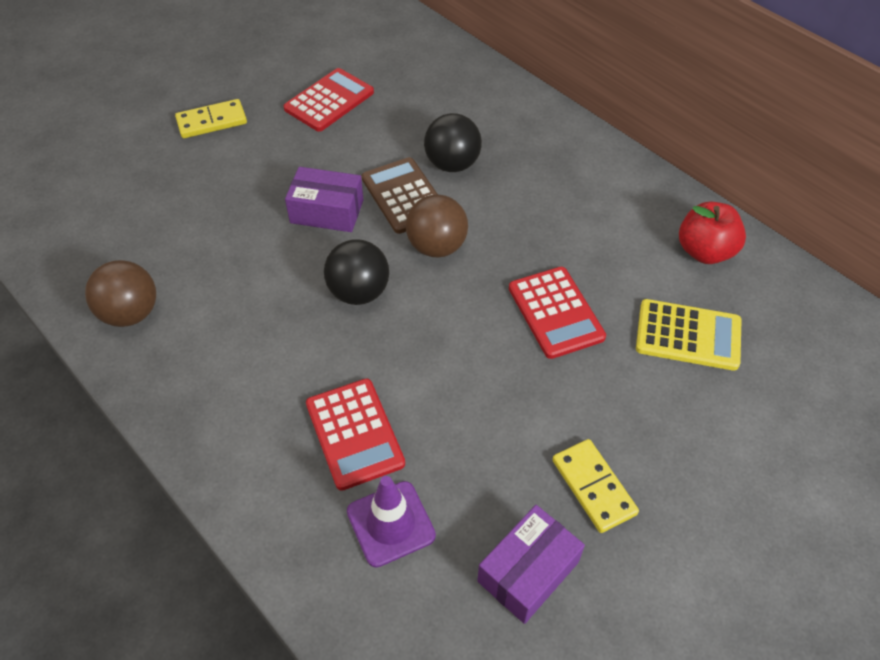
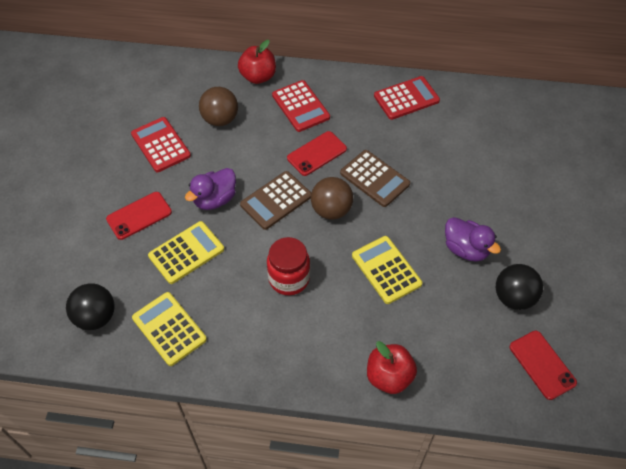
brown calculator: [362,157,438,234] = 1 -> [240,171,311,230] [340,150,410,207] = 2
purple box: [285,167,363,232] [477,505,585,624] = 2 -> none = 0
purple duck: none = 0 -> [185,168,236,210] [445,217,501,262] = 2
purple traffic cone: [347,476,436,567] = 1 -> none = 0
red apple: [679,201,746,264] = 1 -> [238,40,276,84] [367,341,417,394] = 2
red jar: none = 0 -> [267,237,310,295] = 1
red phone: none = 0 -> [106,192,172,240] [287,131,347,176] [510,331,577,400] = 3
yellow calculator: [636,299,741,371] = 1 -> [132,292,207,366] [148,221,224,284] [352,236,422,304] = 3
yellow domino: [175,99,247,138] [552,439,639,533] = 2 -> none = 0

